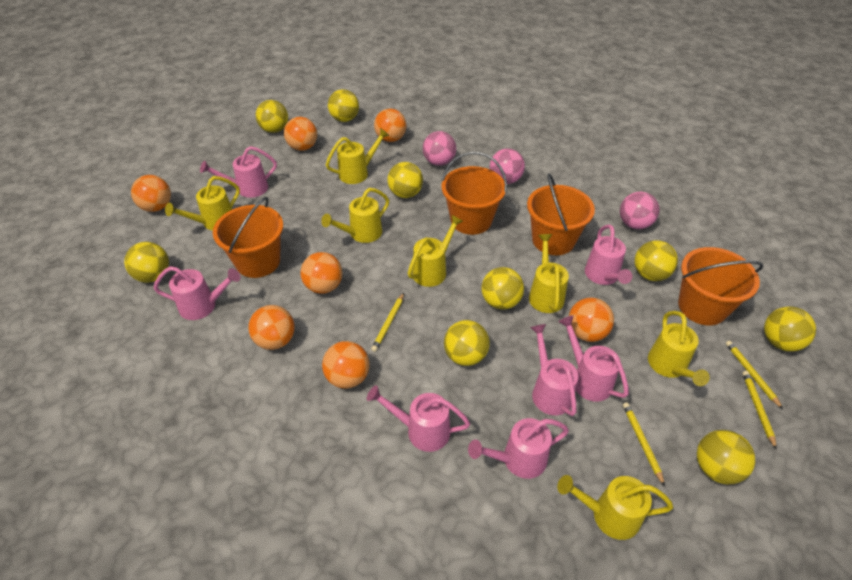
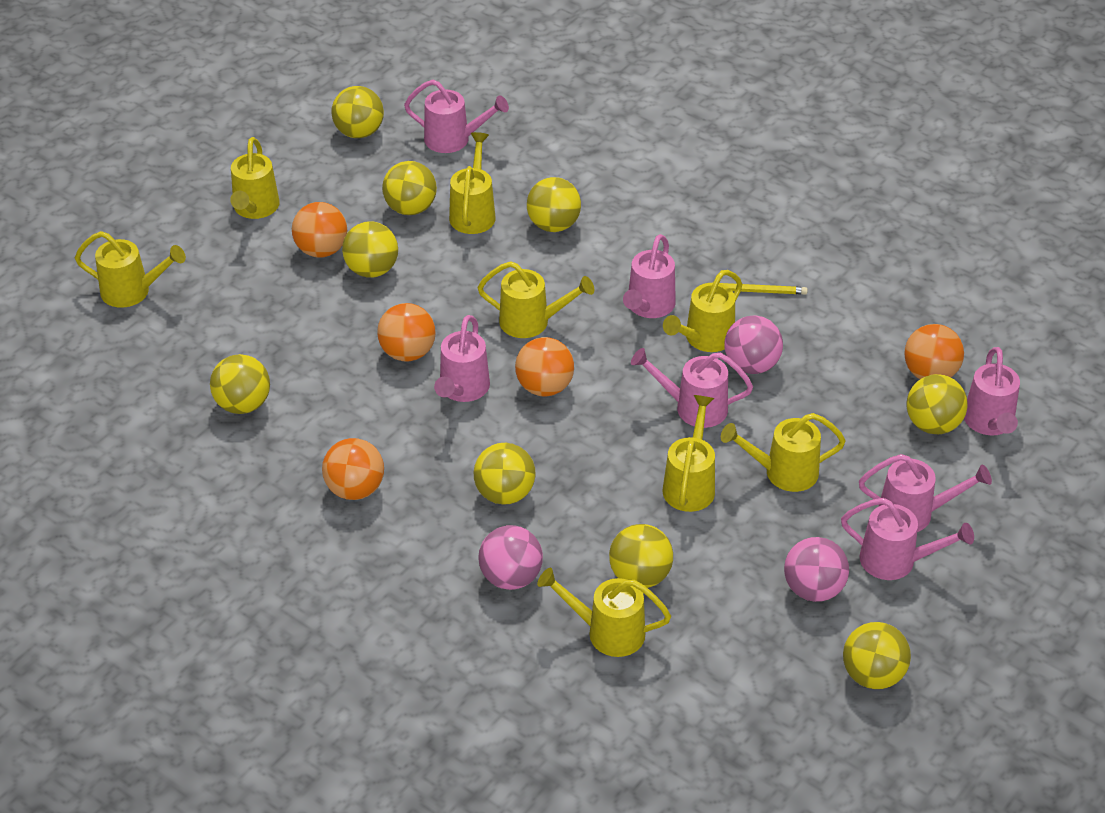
orange ball: [131,175,171,212] [248,305,295,350] [284,117,317,151] [301,252,343,294] [322,341,370,388] [374,108,406,142] [569,298,614,342] = 7 -> [292,202,347,258] [322,438,384,500] [377,303,436,361] [515,337,574,397] [904,324,964,379] = 5
orange bucket: [213,197,283,278] [441,152,507,235] [527,173,595,255] [678,247,763,325] = 4 -> none = 0
yellow pencil: [371,293,404,352] [623,402,665,486] [725,341,783,409] [742,371,777,450] = 4 -> [719,283,808,295] = 1
yellow watering can: [165,176,240,231] [321,188,389,243] [326,128,389,184] [408,215,463,287] [529,234,569,313] [557,475,673,540] [648,311,710,386] = 7 -> [75,231,186,308] [230,137,280,219] [449,132,496,234] [477,261,594,338] [537,568,671,657] [662,395,715,512] [663,270,742,352] [721,413,846,492] = 8

